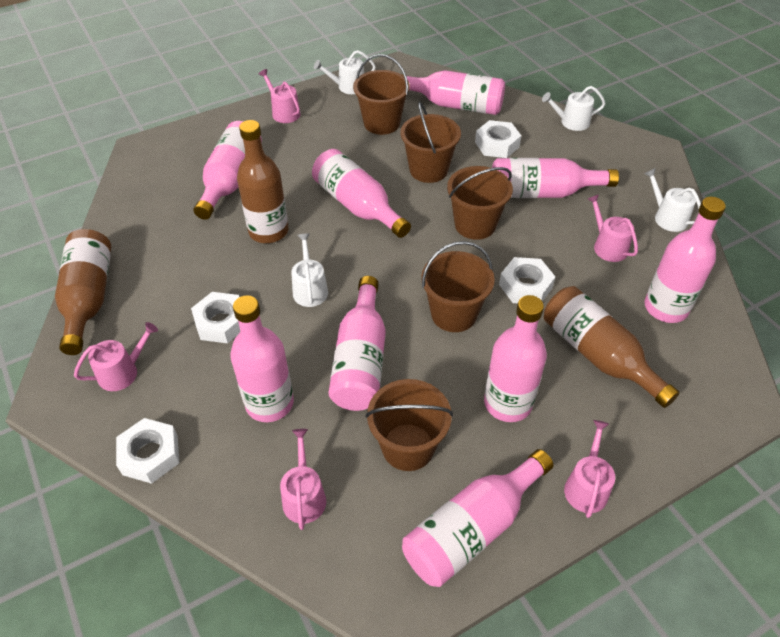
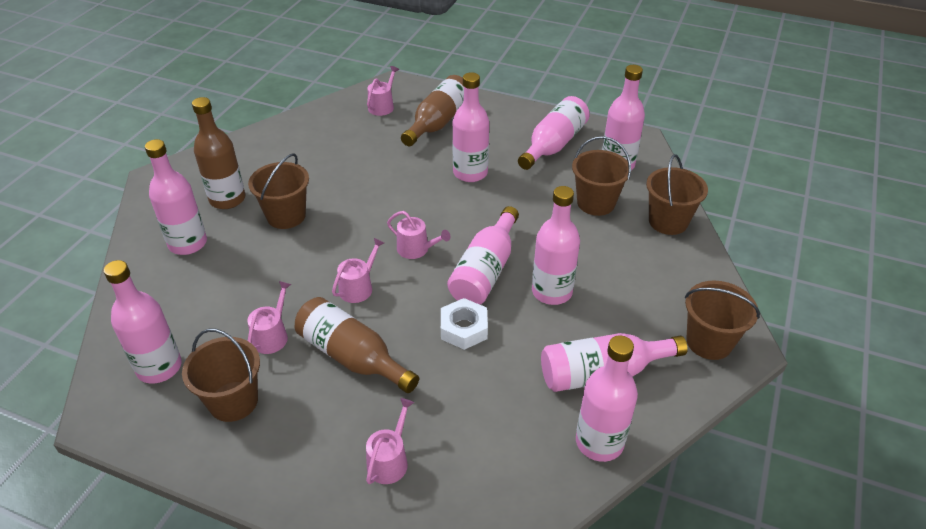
white nut: [116,418,179,484] [191,292,240,343] [475,120,521,158] [499,257,555,303] = 4 -> [441,298,488,350] = 1
white watering can: [291,233,328,307] [314,50,376,94] [542,86,605,131] [644,168,701,232] = 4 -> none = 0

